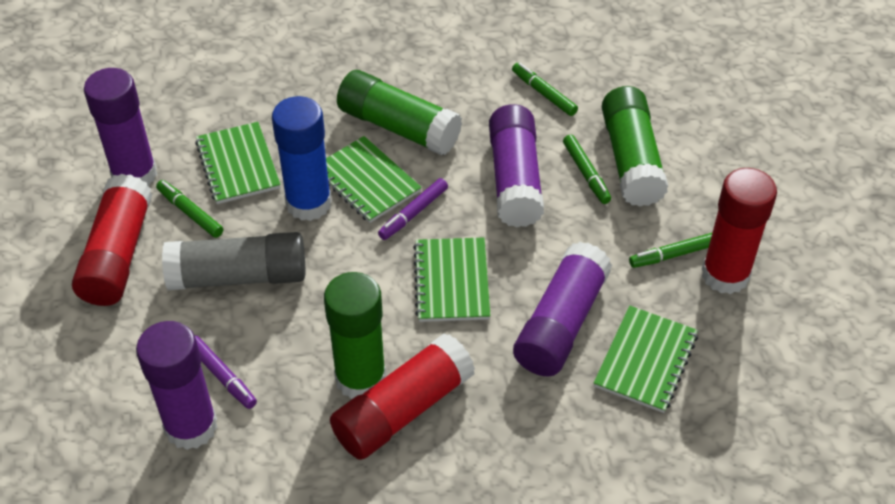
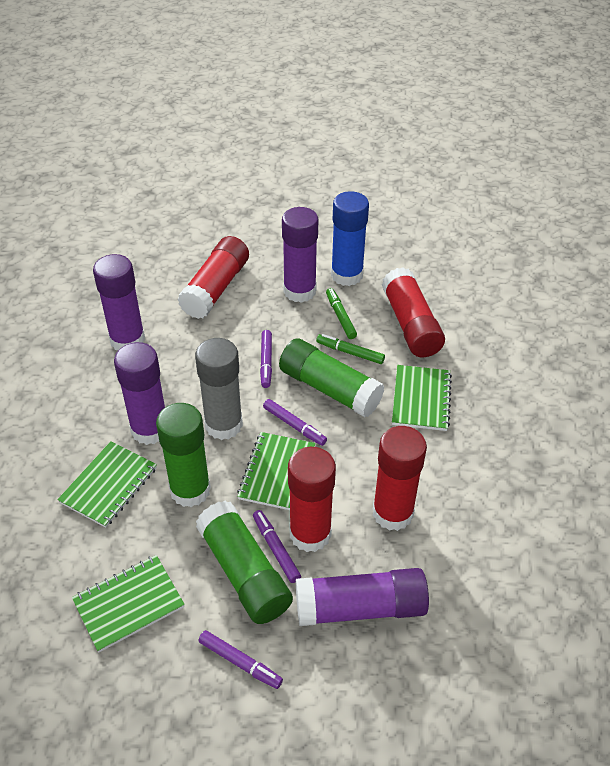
green marker: [156,180,223,238] [512,63,578,116] [563,135,611,204] [629,232,713,268] = 4 -> [316,334,385,364] [326,288,357,339] = 2
purple marker: [195,335,257,409] [378,178,448,240] = 2 -> [198,630,283,689] [253,510,301,583] [260,330,272,388] [263,399,327,446] = 4
red glue stick: [72,174,152,306] [330,333,475,460] [702,168,777,294] = 3 -> [177,236,249,319] [288,447,336,552] [373,426,427,531] [382,267,445,357] = 4

